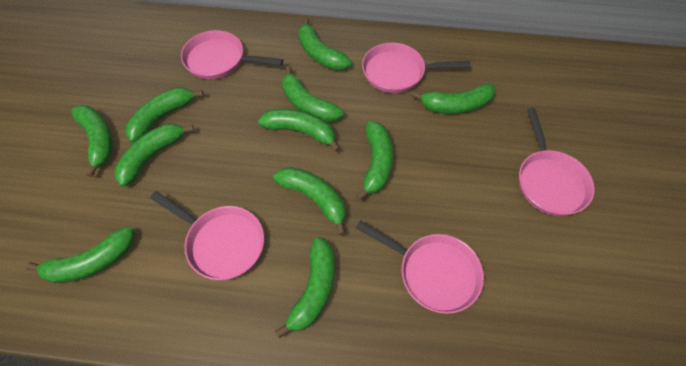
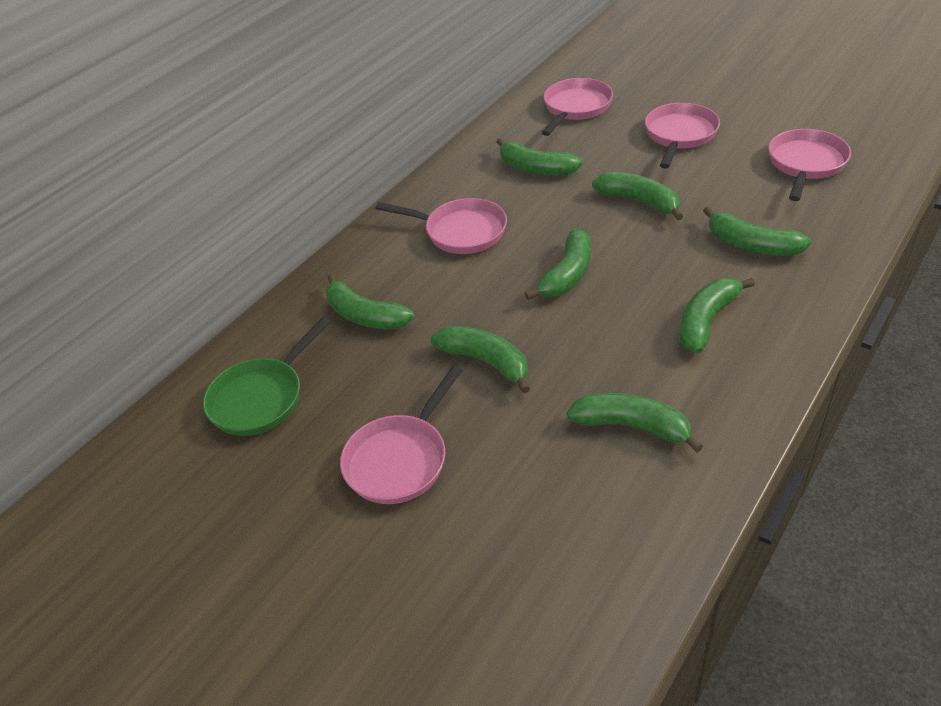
green banana: [26,227,134,283] [71,105,113,177] [115,124,194,187] [125,87,204,143] [258,109,340,152] [273,167,346,235] [275,237,334,339] [282,66,343,122] [298,18,352,70] [356,121,393,201] [412,83,496,114] = 11 -> [326,274,414,330] [431,326,530,393] [497,138,583,176] [525,229,591,300] [567,393,703,453] [592,172,683,220] [680,278,755,354] [703,206,811,256] = 8
green pan: none = 0 -> [203,317,331,436] = 1

